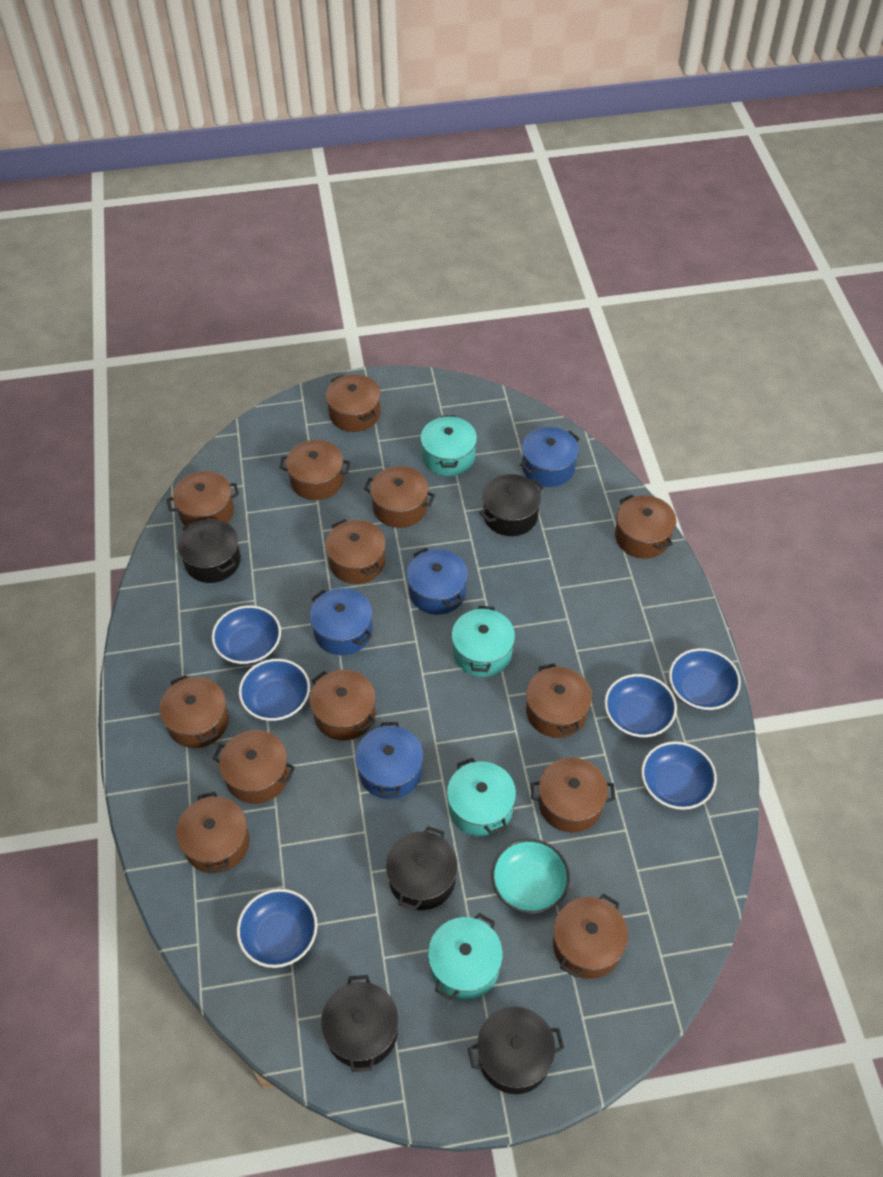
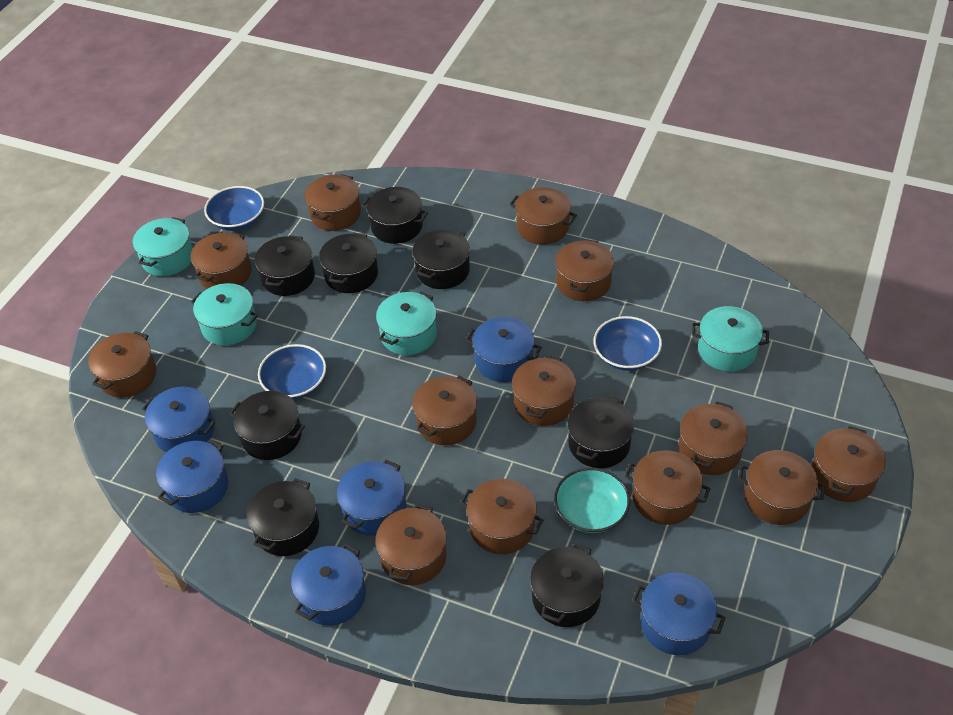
black pot: [178,519,241,583] [321,975,398,1072] [386,826,458,910] [468,1007,564,1094] [479,474,543,536] = 5 -> [229,391,305,460] [247,478,319,556] [255,235,315,296] [319,233,378,293] [362,187,428,244] [412,229,470,289] [530,543,604,627] [567,396,634,468] = 8
blue bowl: [212,605,281,665] [237,889,318,968] [239,659,310,721] [604,674,677,738] [642,741,717,810] [669,648,741,711] = 6 -> [204,186,264,231] [258,344,326,400] [594,316,662,371] = 3
blue pot: [310,588,373,655] [355,722,423,799] [407,548,468,615] [520,427,580,487] = 4 -> [142,387,216,452] [156,439,228,513] [291,543,366,626] [337,460,406,536] [466,317,542,382] [632,573,726,655] = 6

